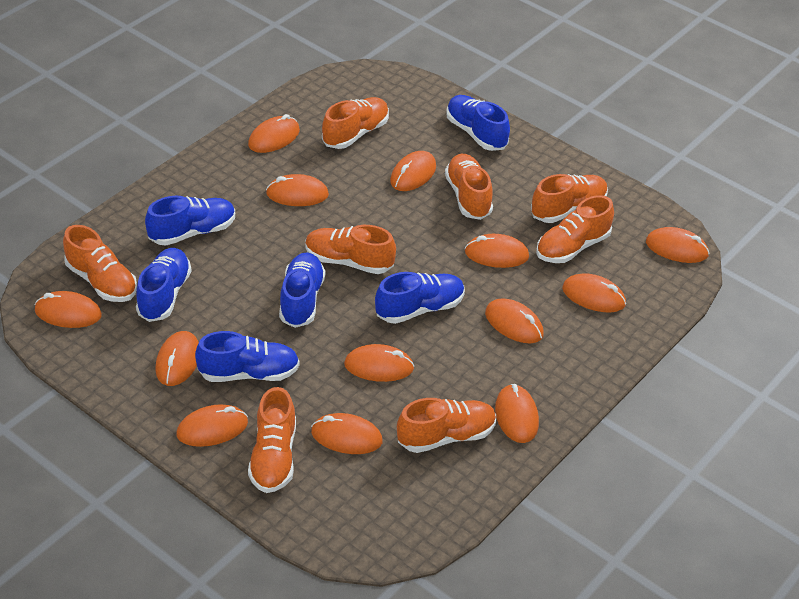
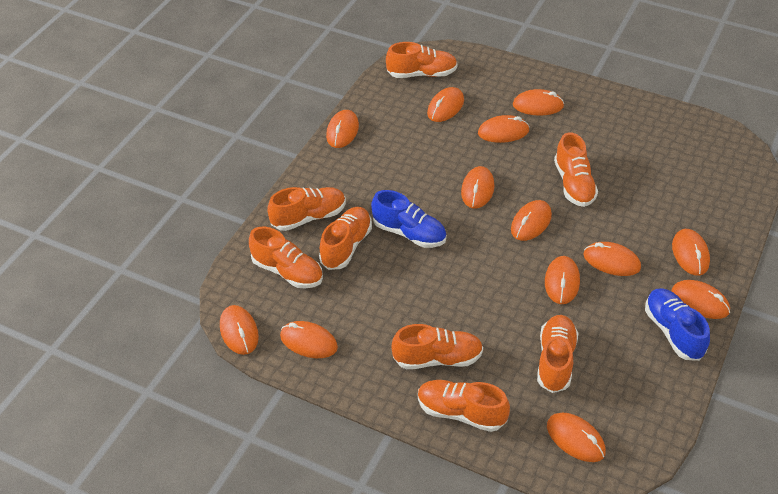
blue shoe: [136,248,192,322] [145,196,235,246] [195,331,300,382] [279,252,325,328] [375,272,465,324] [446,95,510,151] = 6 -> [371,190,447,248] [645,288,710,361] = 2

